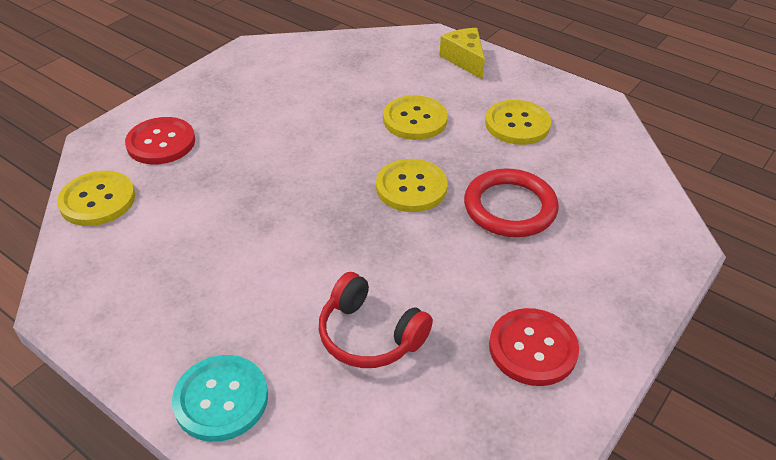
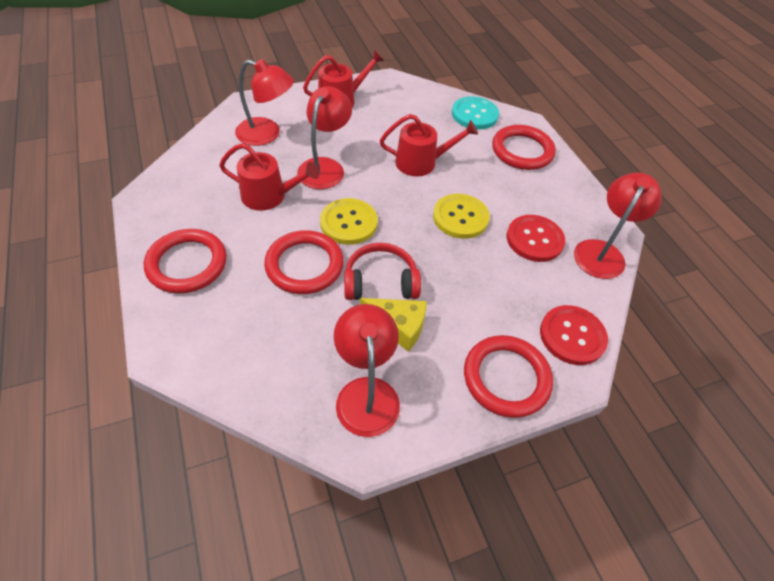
red lamp: none = 0 -> [235,59,294,146] [297,86,352,189] [334,304,400,437] [574,172,662,279] = 4
red ring: [464,169,559,237] = 1 -> [144,229,227,294] [264,230,344,294] [464,335,553,418] [492,125,556,170] = 4
red watering can: none = 0 -> [219,143,320,211] [303,50,384,107] [380,114,478,176] = 3
yellow button: [57,170,135,226] [376,159,448,212] [383,95,448,140] [485,100,551,145] = 4 -> [320,198,378,245] [433,194,490,239] = 2

